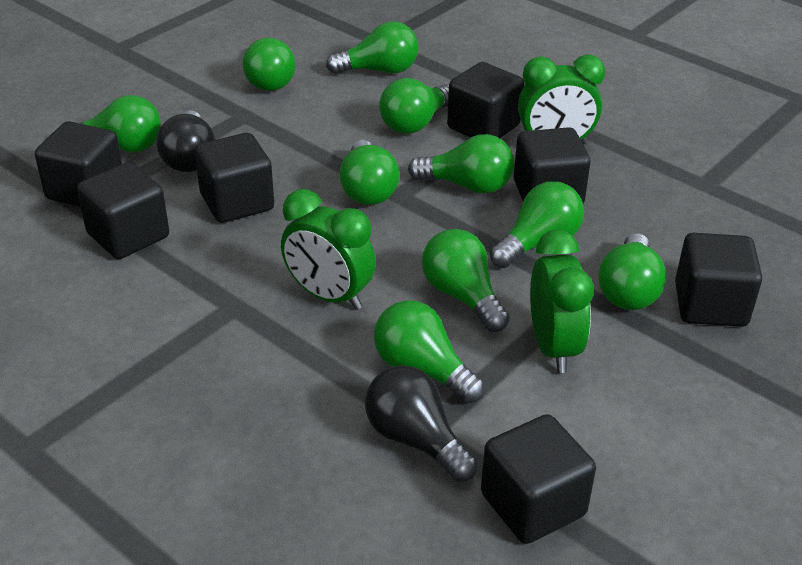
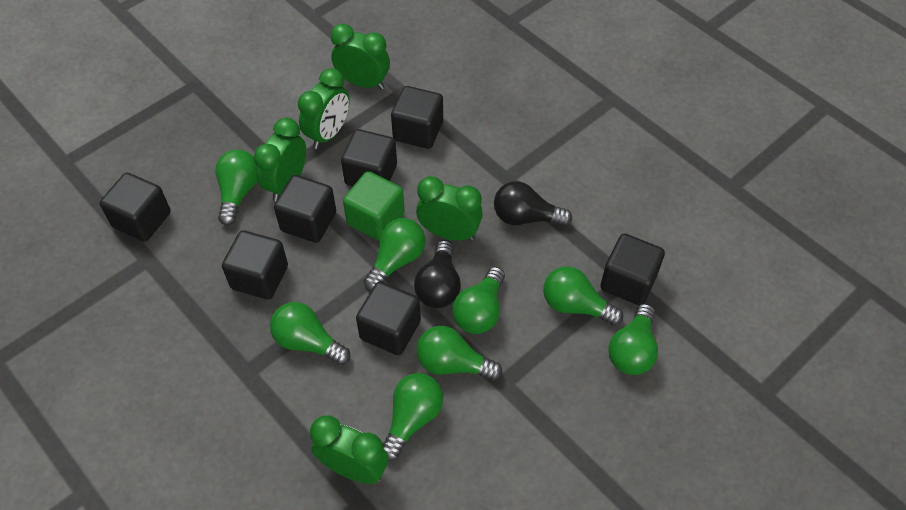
green clock: [281,189,376,310] [518,55,605,144] [530,230,594,373] = 3 -> [254,118,306,201] [298,68,350,149] [310,415,389,484] [331,24,390,90] [416,176,483,241] = 5
green cube: none = 0 -> [343,171,405,241] = 1
green light bulb: [78,95,161,152] [243,38,295,91] [326,21,418,74] [339,140,400,205] [374,300,485,403] [379,78,449,134] [408,134,514,194] [422,229,510,332] [490,181,584,268] [598,233,667,310] = 10 -> [215,150,257,226] [270,302,351,365] [363,218,425,291] [383,373,443,461] [417,326,502,381] [452,267,505,334] [543,266,623,326] [608,304,658,375] = 8

